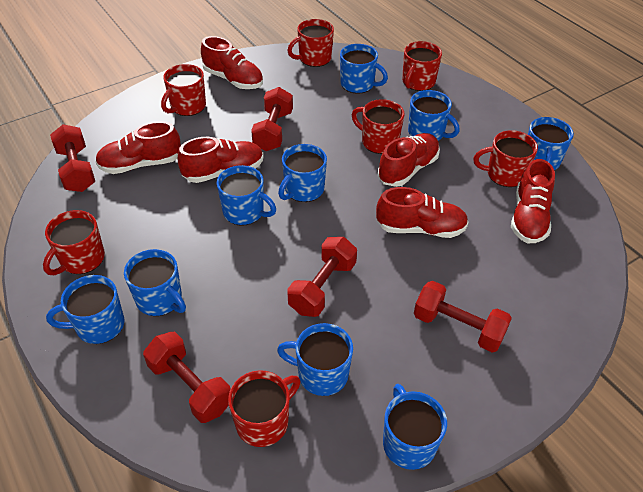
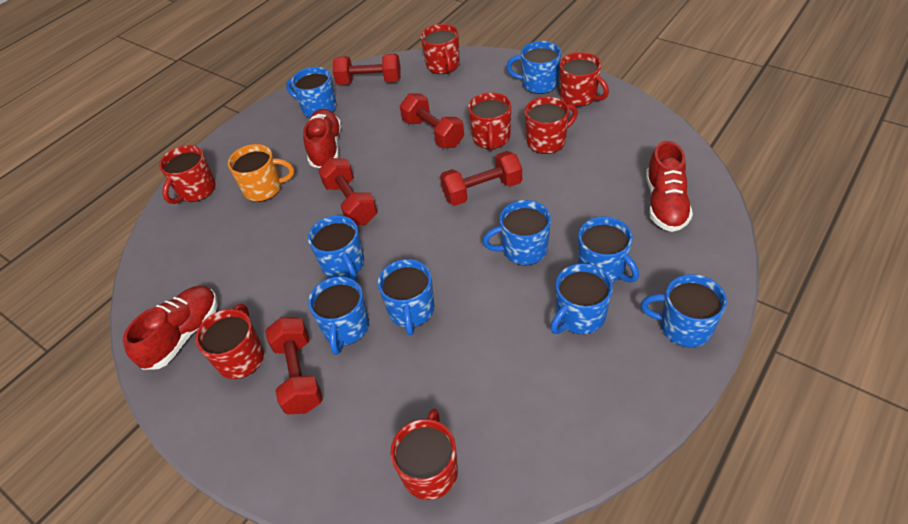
orange mug: none = 0 -> [228,144,294,202] = 1
red shoe: [95,121,181,174] [178,137,264,183] [201,36,263,89] [376,187,469,238] [378,133,440,187] [511,159,555,243] = 6 -> [123,286,218,370] [303,109,341,168] [646,141,693,232] = 3

